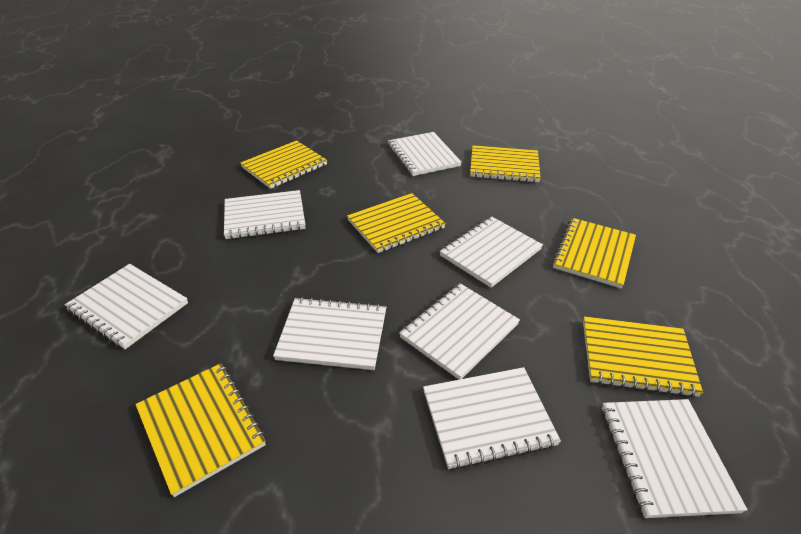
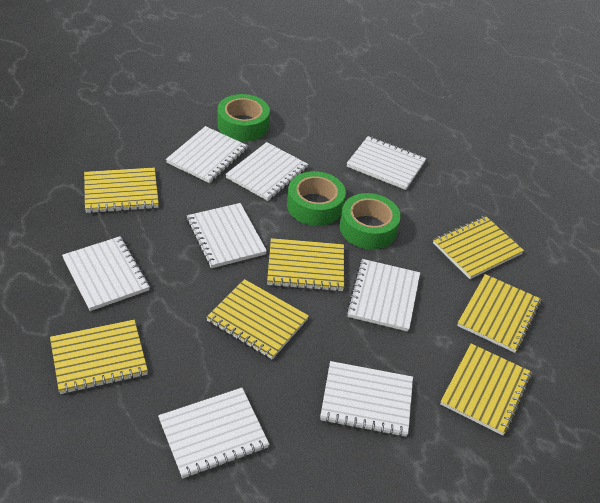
green tape: none = 0 -> [217,94,270,141] [287,171,346,226] [340,193,401,249] = 3
yellow notebook: [135,363,266,497] [240,140,327,189] [347,193,446,253] [470,145,541,182] [552,218,636,288] [583,316,703,397] = 6 -> [50,320,148,394] [84,168,159,213] [206,279,309,359] [267,238,344,292] [433,216,524,279] [440,344,532,436] [457,274,541,353] = 7

